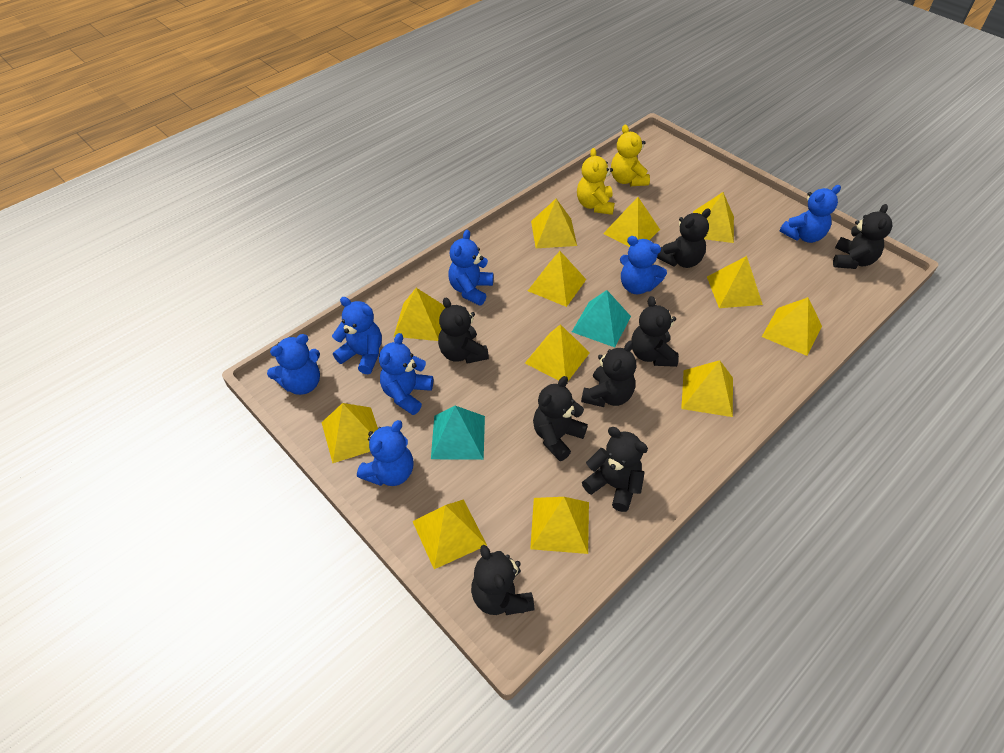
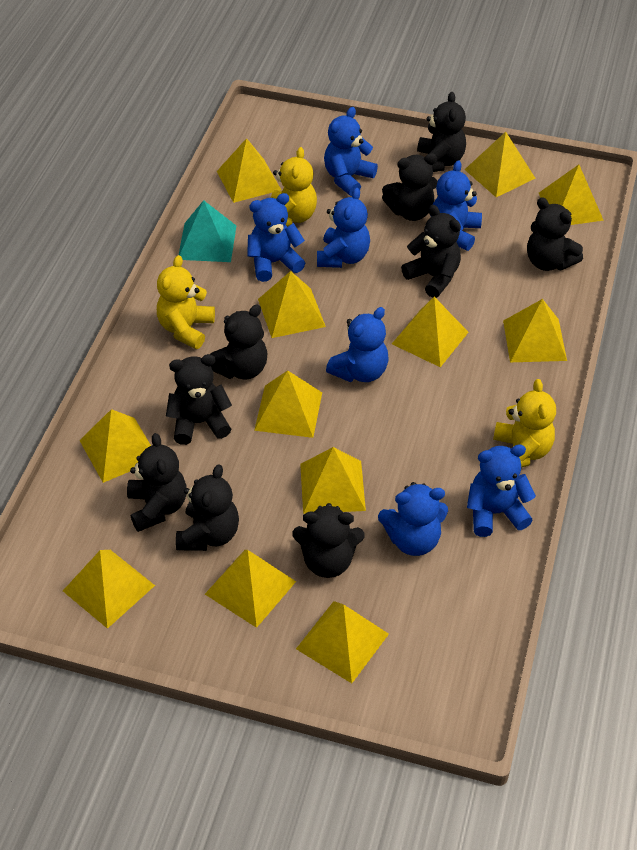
black teddy bear: [438,298,489,364] [471,545,534,615] [533,376,588,461] [581,341,636,407] [582,427,648,512] [631,296,679,367] [657,209,711,268] [833,204,893,269] = 8 -> [127,433,186,532] [166,354,232,445] [176,464,239,551] [210,305,268,379] [292,503,365,578] [382,153,438,221] [401,205,461,298] [417,92,466,172] [527,197,583,271] = 9
turquoise pyramid: [431,406,485,460] [572,290,631,347] = 2 -> [179,200,236,262] = 1
yellow teddy bear: [577,148,615,215] [611,125,650,186] = 2 -> [157,255,215,349] [271,147,317,227] [493,379,556,468] = 3

